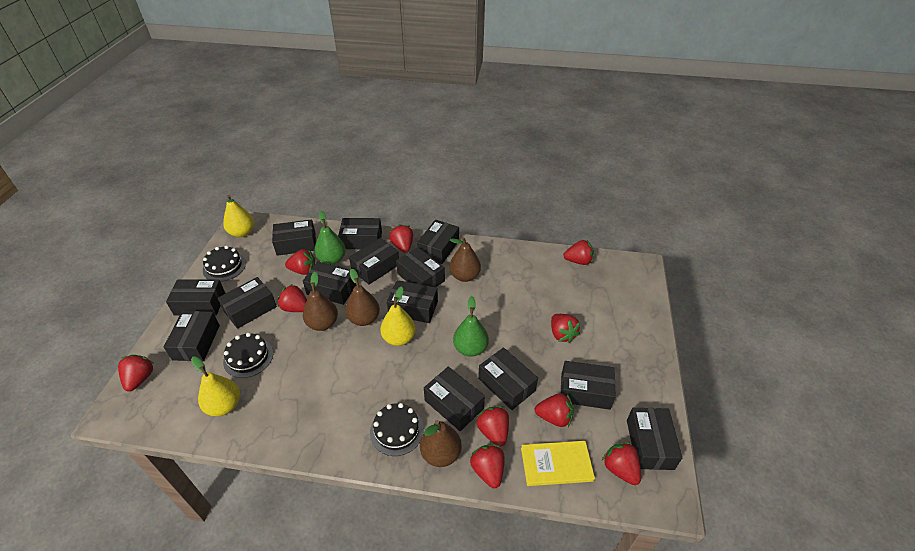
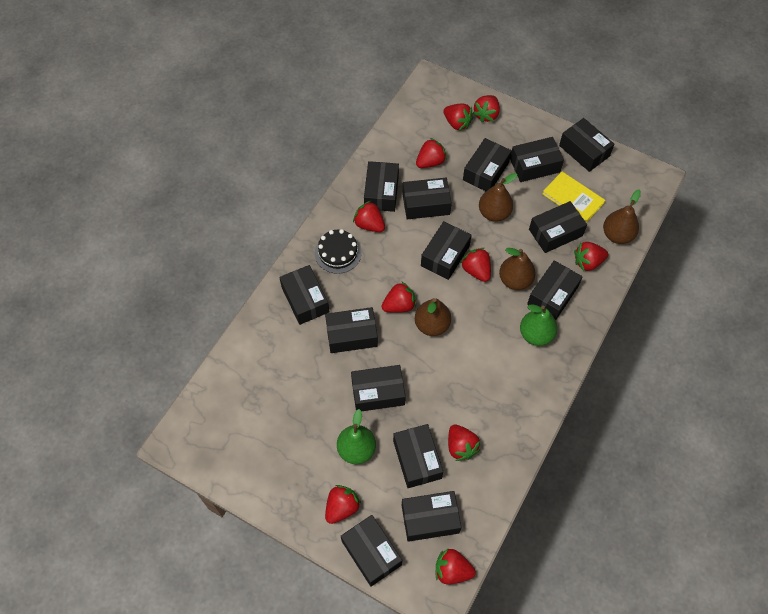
black cake: [203,246,246,282] [223,333,273,378] [370,403,424,456] = 3 -> [315,229,362,274] = 1
yellow pear: [191,357,240,416] [223,195,254,237] [380,286,416,346] = 3 -> none = 0

